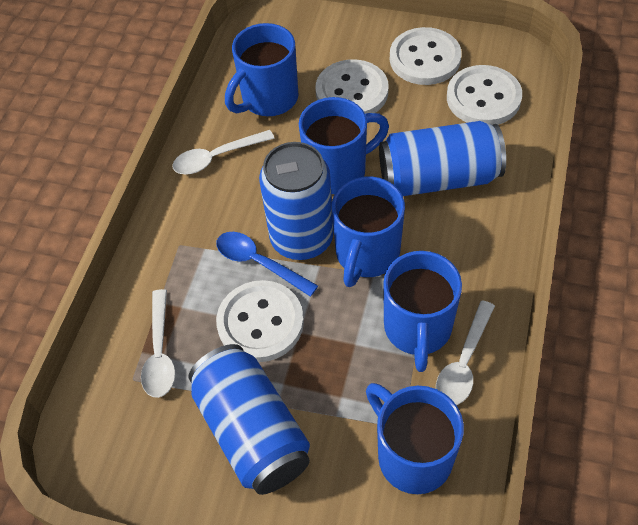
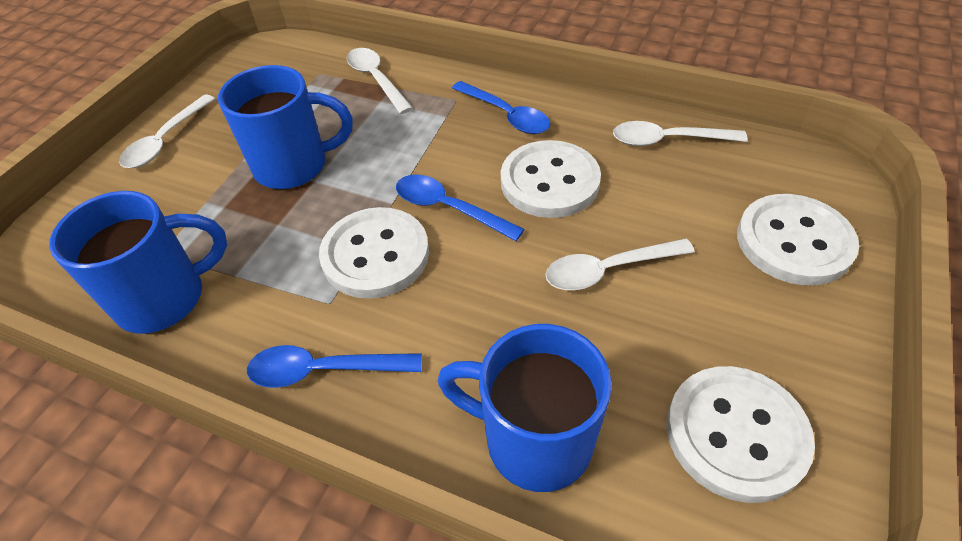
blue can: [189,344,310,495] [259,142,334,260] [379,121,506,196] = 3 -> none = 0
blue mug: [225,23,298,116] [299,97,389,194] [332,176,405,287] [366,383,464,494] [383,251,462,372] = 5 -> [49,191,227,334] [218,65,353,189] [438,324,612,492] = 3
blue spoon: [216,232,318,297] = 1 -> [247,345,422,388] [396,175,524,241] [452,81,550,134] = 3
white spoon: [141,289,176,398] [172,130,275,174] [436,300,495,405] = 3 -> [119,95,215,168] [347,48,413,114] [545,239,695,290] [613,121,748,146] = 4

